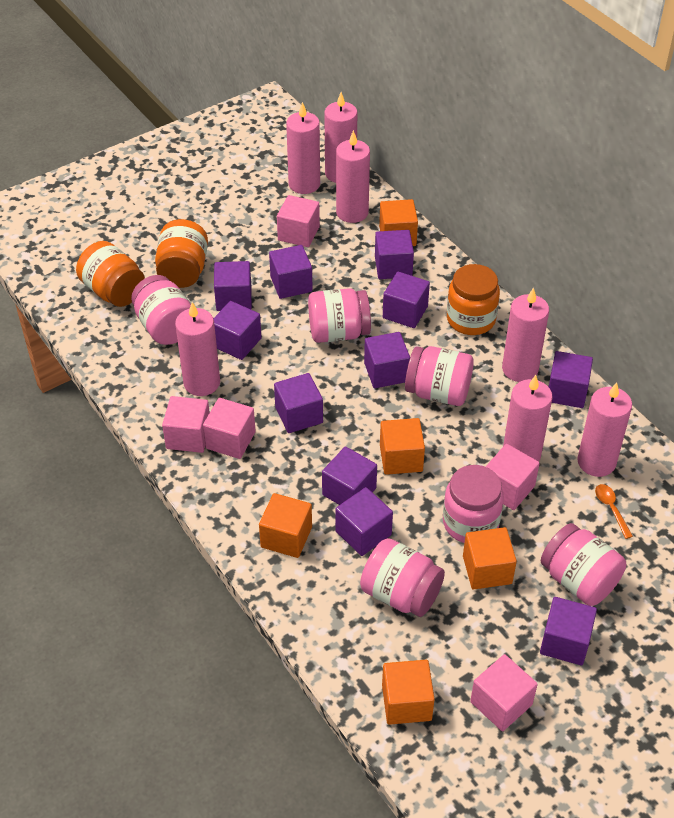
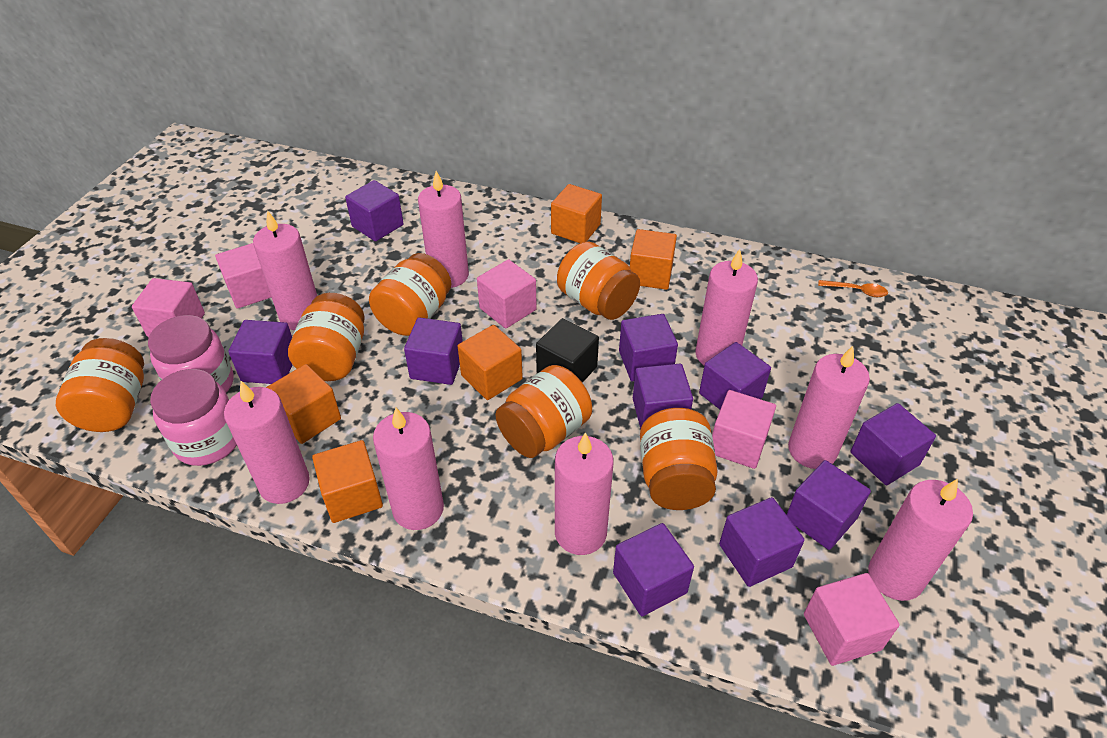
black cube: none = 0 -> [536,318,599,383] = 1
orange jar: [76,241,145,307] [155,219,208,288] [447,264,500,335] = 3 -> [56,338,144,432] [288,293,365,381] [369,253,451,336] [496,365,592,458] [557,241,640,320] [640,408,718,510] = 6
pink candle: [175,302,220,396] [286,102,320,194] [324,92,358,183] [336,130,370,223] [502,287,549,382] [503,375,553,461] [577,382,632,477] = 7 -> [224,381,310,504] [253,210,317,330] [373,407,444,530] [418,171,469,288] [555,432,614,555] [695,249,758,366] [788,346,870,469] [868,479,973,601] = 8
pink jar: [131,275,191,345] [308,288,371,343] [360,538,445,617] [405,346,474,406] [443,465,504,543] [541,523,626,606] = 6 -> [148,315,234,393] [150,369,237,466] = 2
purple cube: [214,261,252,311] [214,301,262,360] [269,245,313,299] [274,373,323,433] [322,446,377,505] [336,487,393,556] [364,332,410,388] [375,230,414,279] [383,272,430,328] [540,597,597,665] [549,351,593,408] = 11 -> [228,320,292,384] [345,180,404,241] [404,317,463,385] [613,523,694,616] [619,314,678,382] [633,364,693,429] [699,342,771,409] [719,497,805,587] [787,460,871,550] [850,403,936,485] = 10

